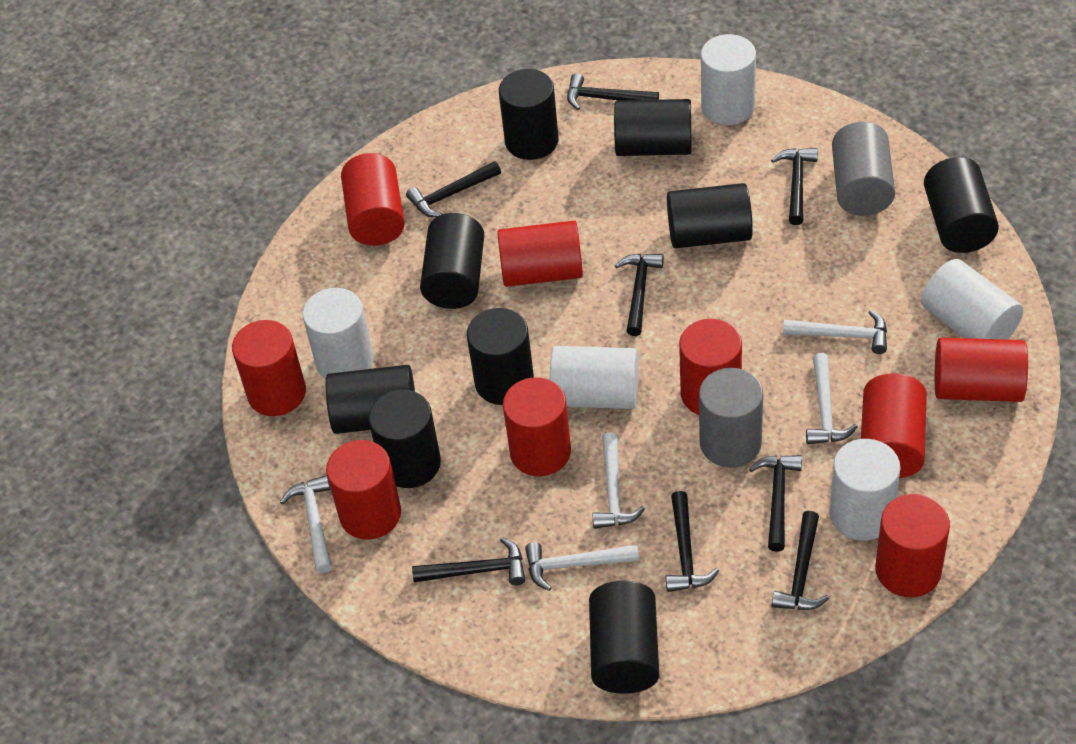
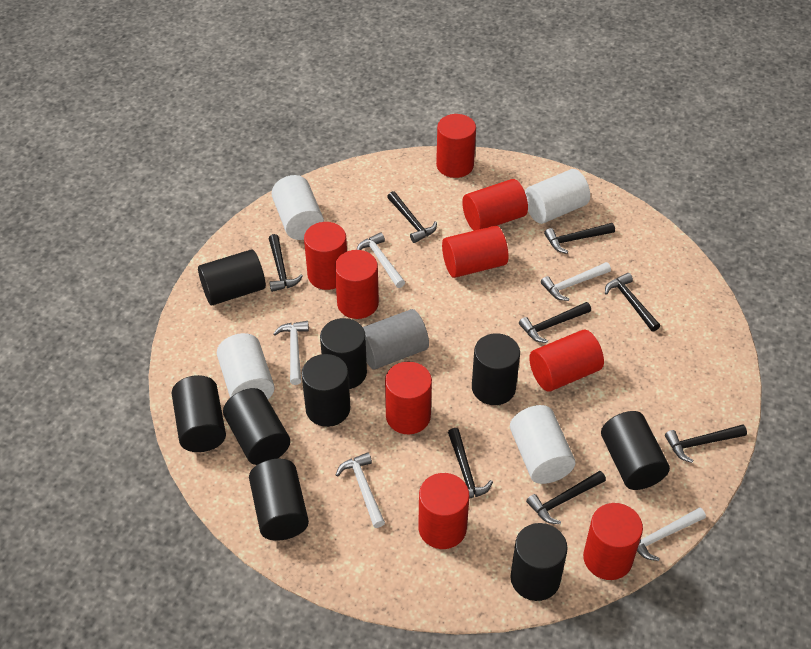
grey cylinder: [699,368,763,467] [832,122,895,216] = 2 -> [363,309,429,369] = 1
white cylinder: [303,288,374,379] [550,346,639,409] [701,34,756,125] [829,439,900,541] [921,259,1023,340] = 5 -> [217,333,275,399] [272,175,324,240] [510,405,575,484] [525,169,590,224] = 4

